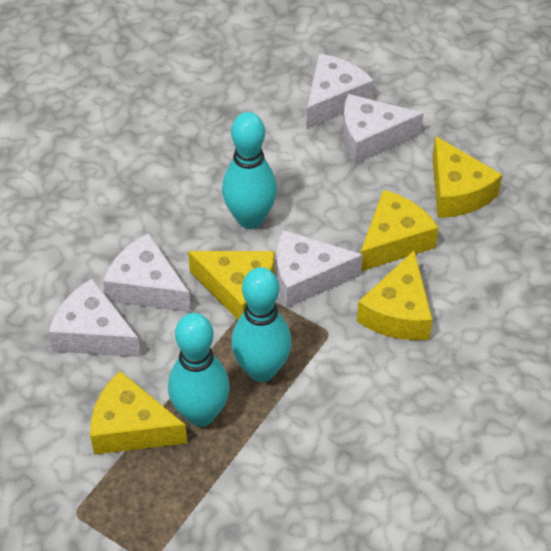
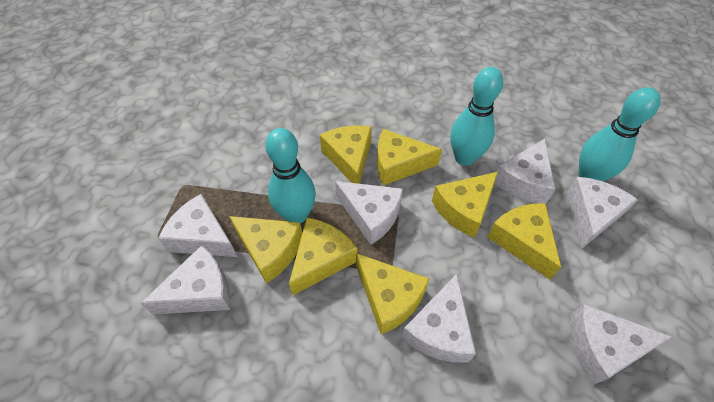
white cheese: [49,279,141,357] [103,233,191,312] [276,230,363,308] [306,54,374,129] [343,94,423,164] = 5 -> [140,245,231,315] [158,194,238,257] [335,181,403,245] [402,274,476,362] [495,139,555,203] [567,177,638,248] [570,304,672,385] = 7
yellow cheese: [90,371,187,455] [188,251,275,320] [357,251,432,340] [360,190,439,271] [432,136,502,218] = 5 -> [229,216,302,284] [289,218,358,295] [320,125,372,184] [356,253,429,334] [377,129,442,186] [432,172,498,238] [487,203,561,280] = 7

